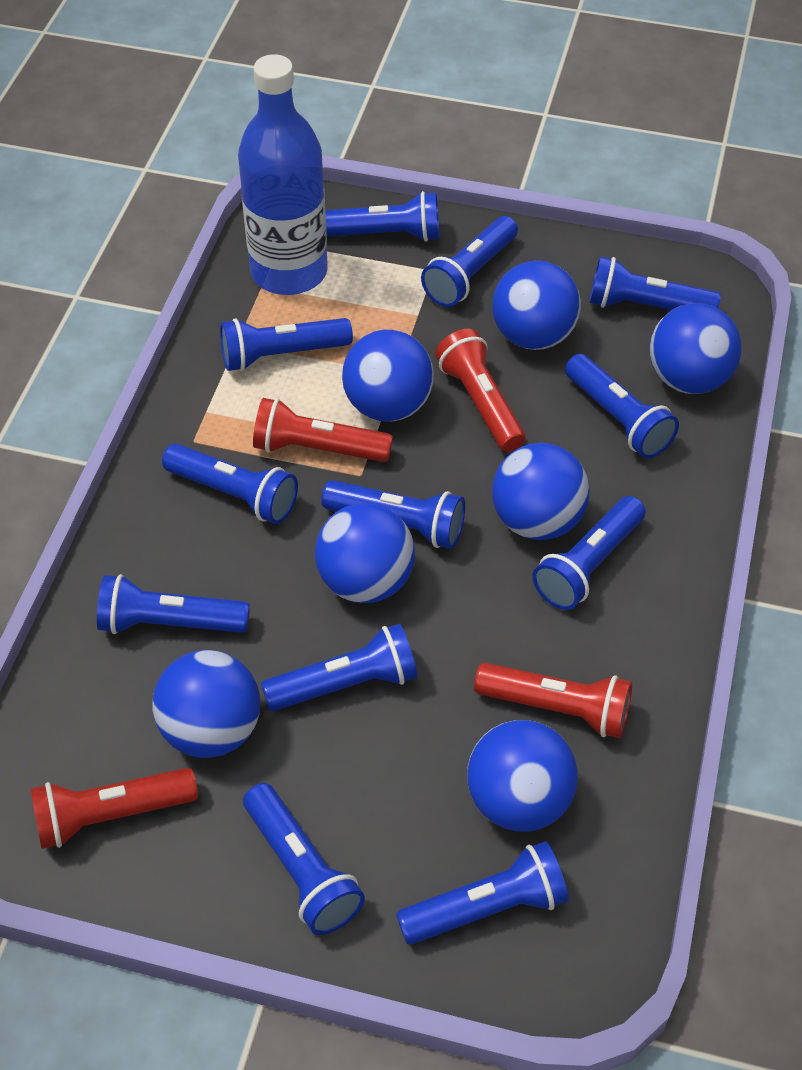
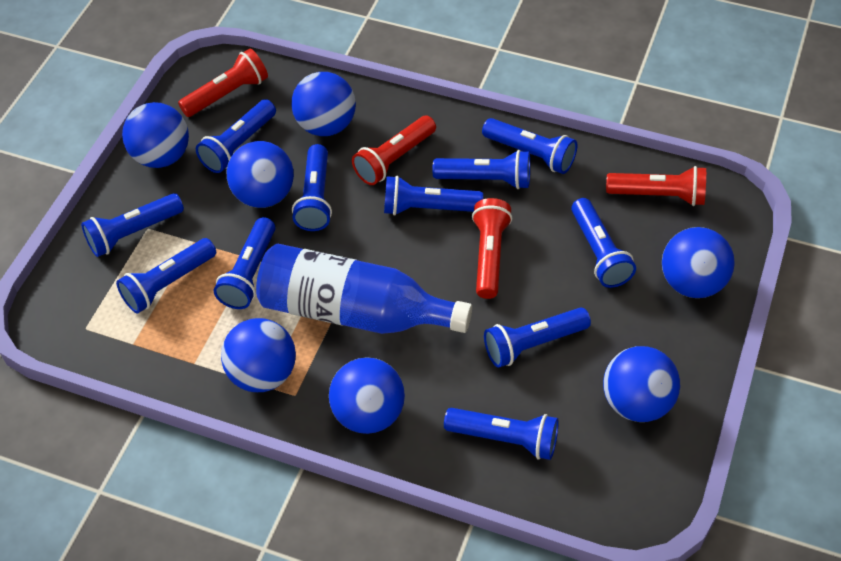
blue flashlight: [97,574,250,634] [162,444,298,524] [220,318,353,371] [243,783,365,935] [261,624,417,711] [321,480,465,549] [325,191,439,242] [396,841,569,945] [421,216,518,307] [532,496,646,610] [565,354,679,458] [589,256,721,310] = 12 -> [81,193,184,257] [116,238,216,313] [196,99,276,173] [214,217,275,309] [292,144,332,231] [384,176,483,216] [432,150,530,189] [444,408,559,460] [482,118,577,174] [484,307,591,368] [571,198,636,288] = 11

